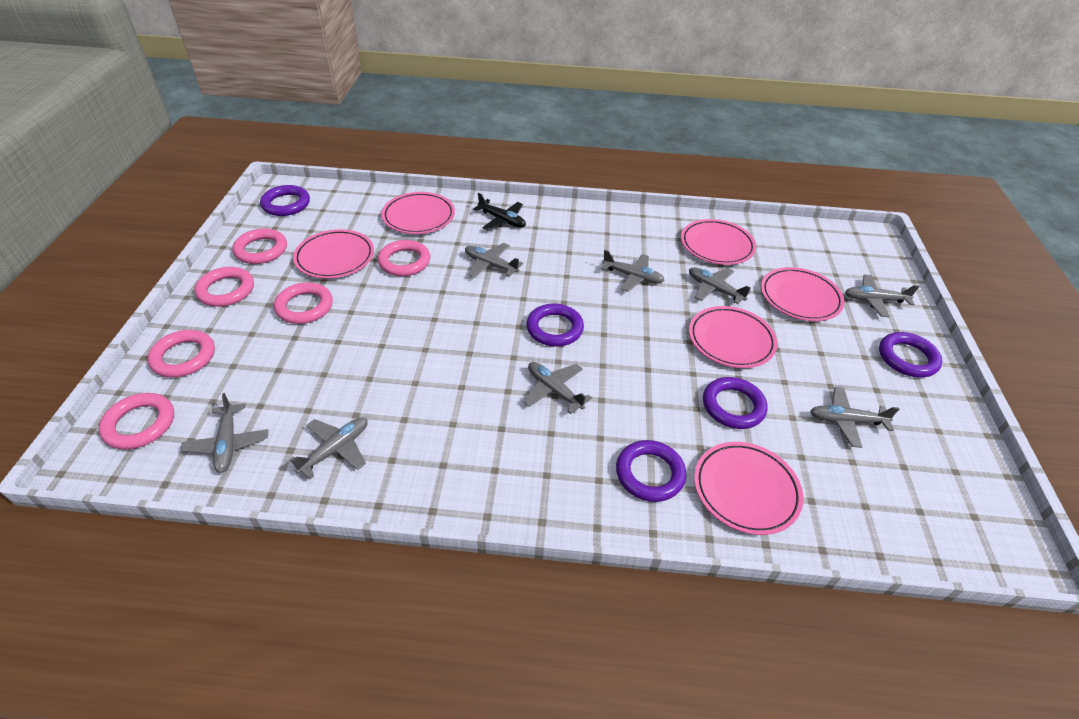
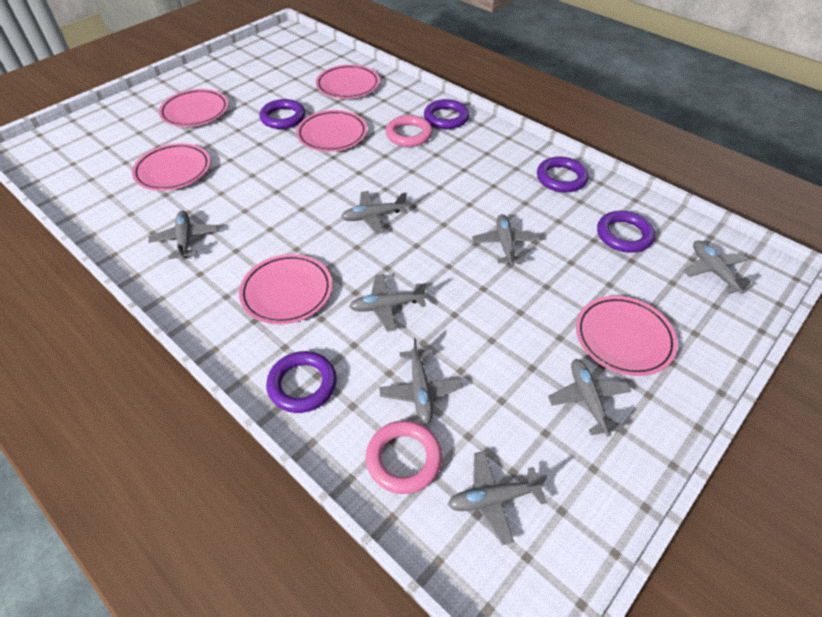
black plane: [473,193,526,230] = 1 -> none = 0
pink ring: [98,393,174,450] [147,330,215,378] [194,267,254,307] [232,228,287,264] [274,282,333,324] [377,240,430,276] = 6 -> [366,420,442,494] [386,115,433,147] = 2

